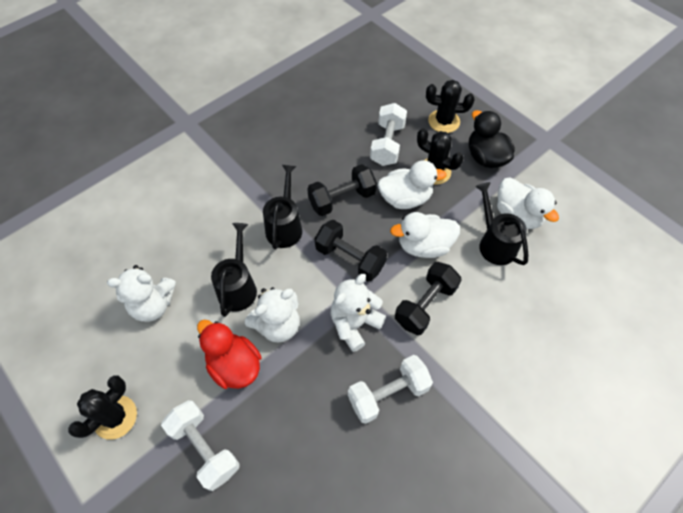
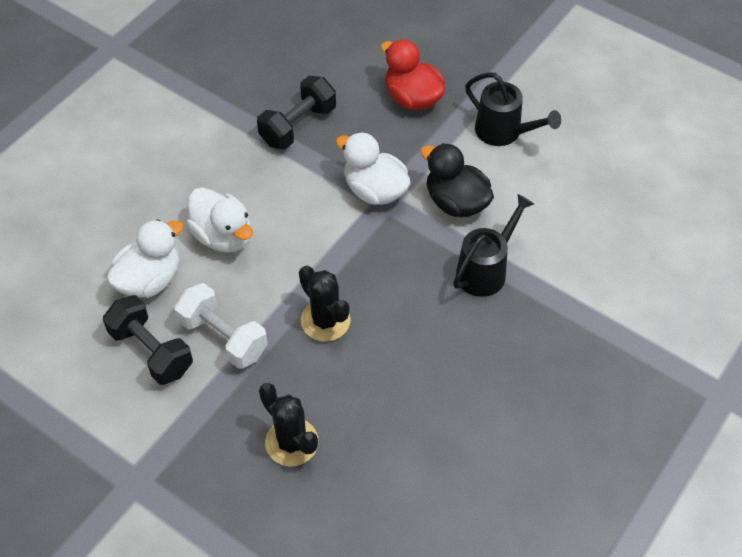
black cactus: [68,375,137,440] [417,128,464,185] [426,80,475,133] = 3 -> [259,383,319,467] [299,266,351,342] = 2
black dumbbell: [307,164,377,216] [315,220,387,281] [395,262,462,335] = 3 -> [103,295,193,385] [257,76,336,149] = 2
black watering can: [211,223,257,317] [263,165,302,249] [476,182,528,265] = 3 -> [453,194,534,297] [465,73,561,146] = 2
white dumbbell: [161,400,240,491] [348,355,433,424] [370,103,407,166] = 3 -> [174,283,268,369] = 1
white teddy bear: [107,265,176,322] [245,287,300,342] [331,274,386,352] = 3 -> none = 0

